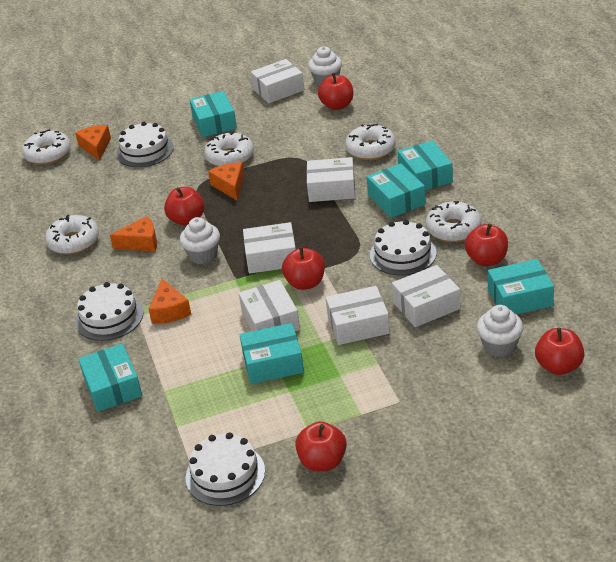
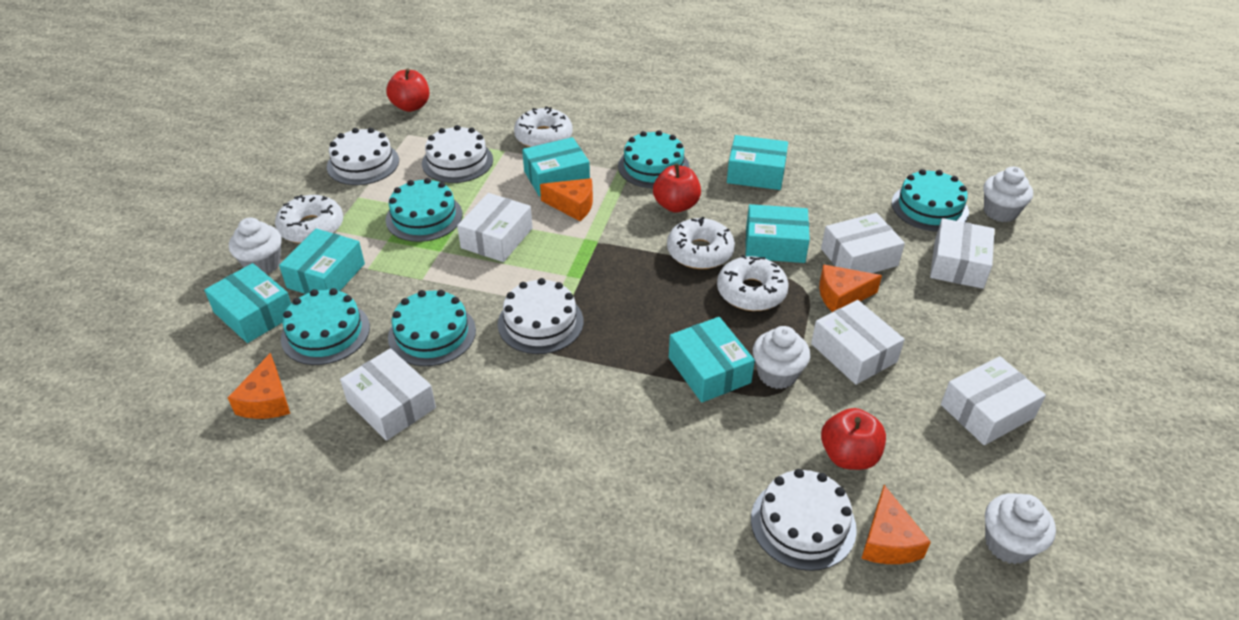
red apple: [164,187,204,226] [282,247,325,290] [295,421,347,471] [318,73,353,110] [465,224,508,266] [535,328,584,375] = 6 -> [386,68,429,112] [653,164,701,213] [821,408,886,470] = 3
turquoise cake: none = 0 -> [281,288,370,365] [386,178,462,242] [388,290,476,366] [618,130,689,188] [892,169,969,232] = 5
white cupcake: [180,217,220,264] [308,46,342,87] [477,305,523,357] = 3 -> [229,217,282,274] [753,326,810,389] [983,166,1033,222] [985,493,1056,564] = 4
white donut: [22,129,71,165] [45,215,99,255] [204,132,254,167] [345,124,396,160] [426,201,481,242] = 5 -> [275,195,343,244] [514,106,573,147] [667,217,735,269] [717,255,789,311] = 4

